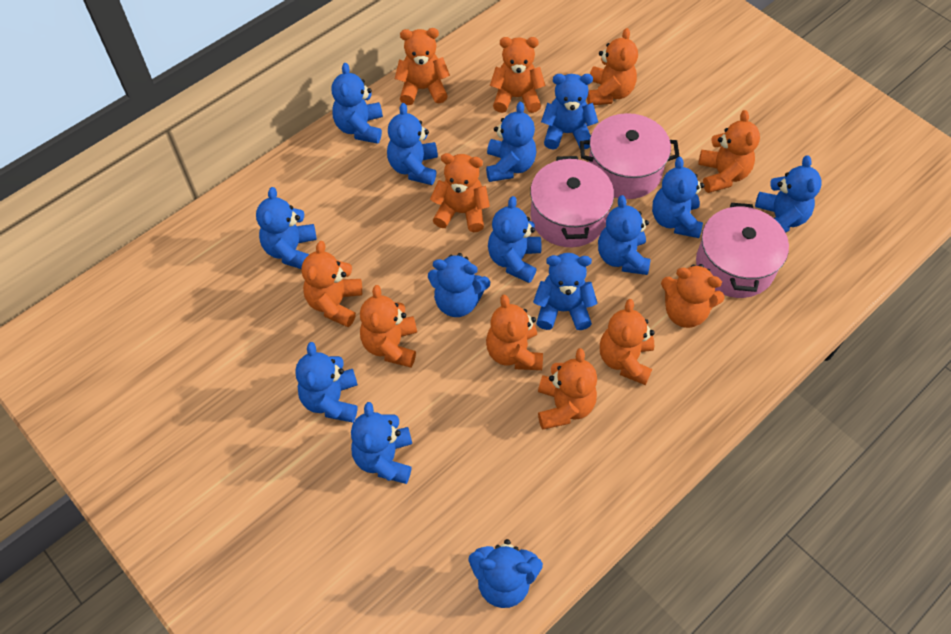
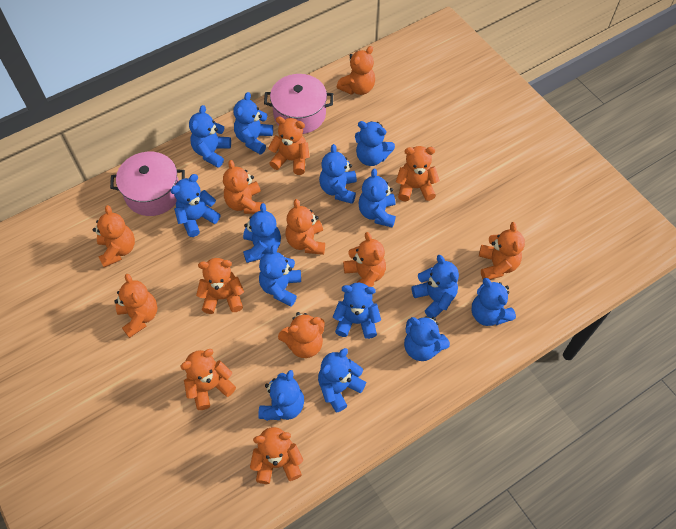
orange teddy bear: [302,241,362,327] [360,285,417,367] [395,28,450,105] [430,153,490,232] [486,294,543,370] [490,37,546,113] [538,348,597,430] [587,28,638,105] [600,299,655,385] [661,264,725,328] [698,110,760,193] = 11 -> [92,205,135,267] [114,274,157,338] [180,349,236,410] [196,258,244,314] [223,160,263,214] [250,427,303,484] [268,116,310,175] [278,312,325,358] [285,199,325,255] [337,46,375,95] [343,232,386,287] [396,146,440,201] [479,222,525,280] = 13
pink pot: [530,156,614,247] [580,113,680,199] [696,203,789,298] = 3 -> [110,152,185,216] [264,74,333,134] = 2

